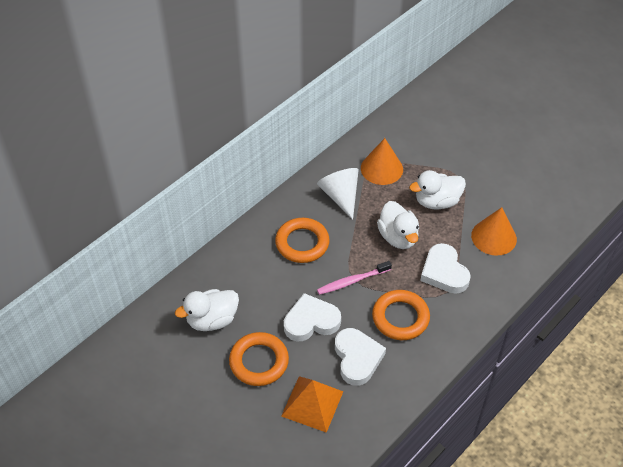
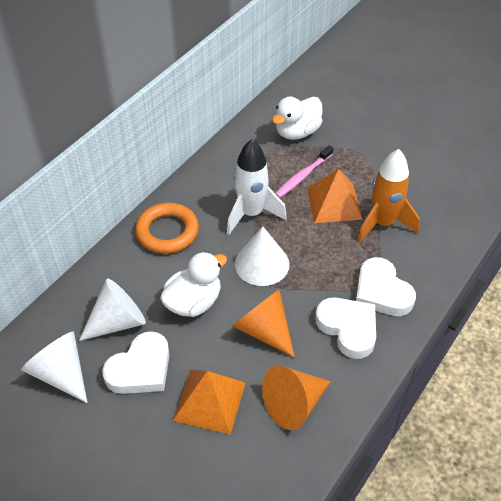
orange pyramid: [281,376,343,433] = 1 -> [173,370,246,435] [307,169,363,223] = 2
orange ring: [229,332,289,386] [275,218,330,263] [372,290,430,340] = 3 -> [135,203,199,254] = 1
orange rocket: none = 0 -> [357,149,420,242] = 1
white cone: [317,168,359,219] = 1 -> [21,331,87,403] [79,278,146,341] [235,227,290,286] = 3
white duck: [175,289,239,331] [377,201,419,249] [409,170,466,209] = 3 -> [160,252,227,317] [272,97,323,140] = 2
white rocket: none = 0 -> [227,139,287,235] = 1

